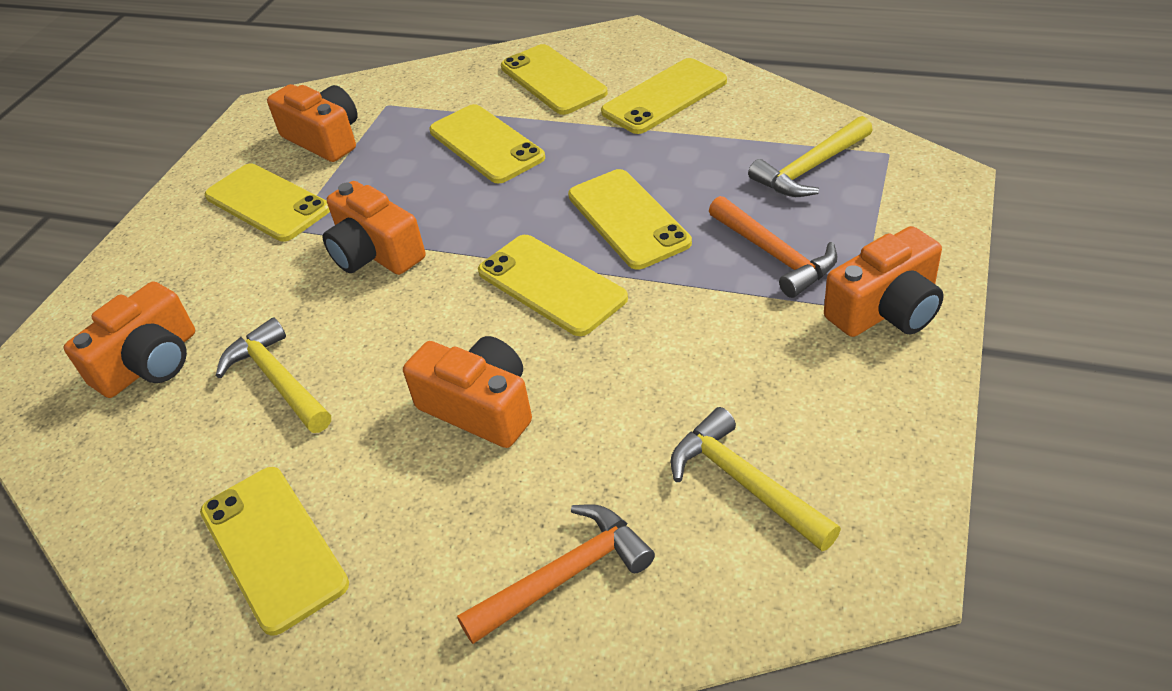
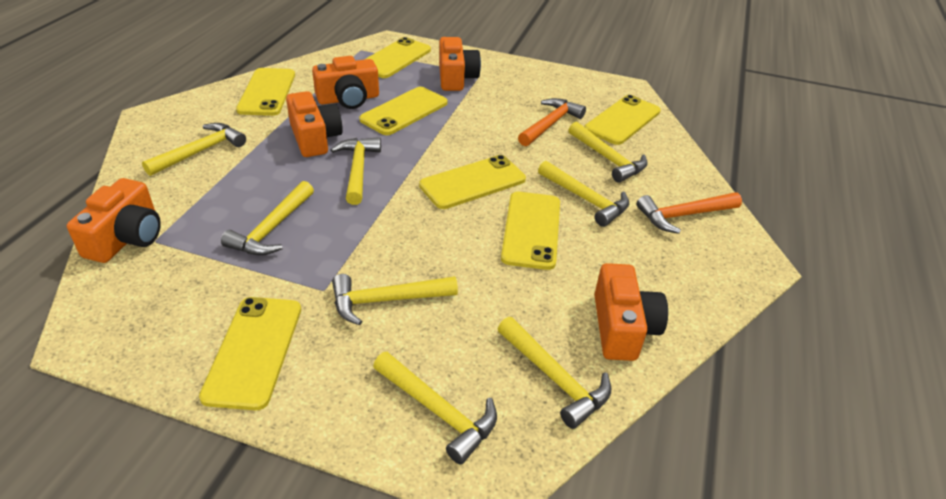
yellow hammer: [216,317,331,433] [671,407,841,551] [748,116,873,197] = 3 -> [142,123,246,176] [221,181,314,256] [331,137,381,205] [332,274,458,325] [373,352,497,464] [498,317,611,429] [538,161,629,227] [569,122,648,183] = 8

